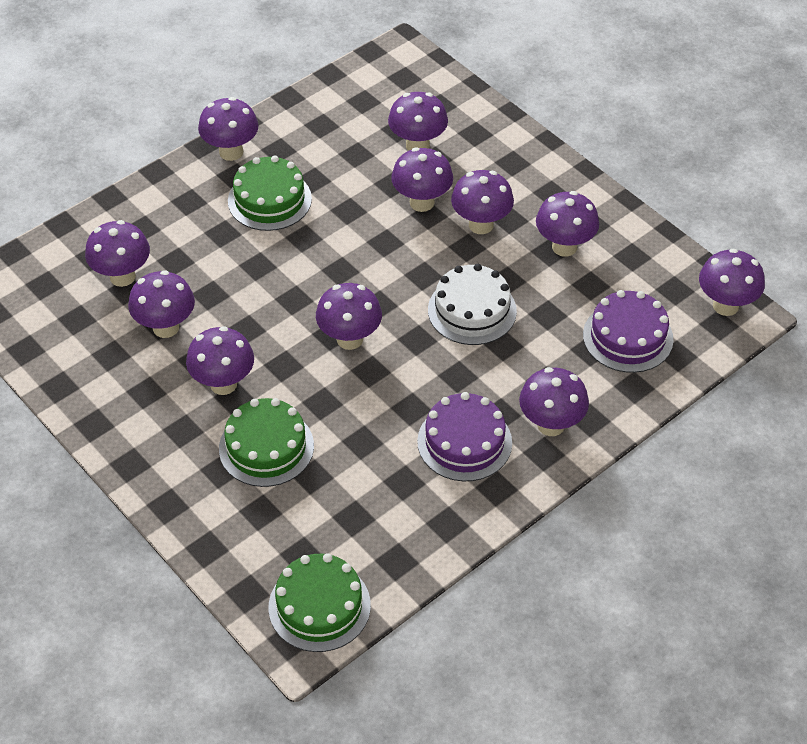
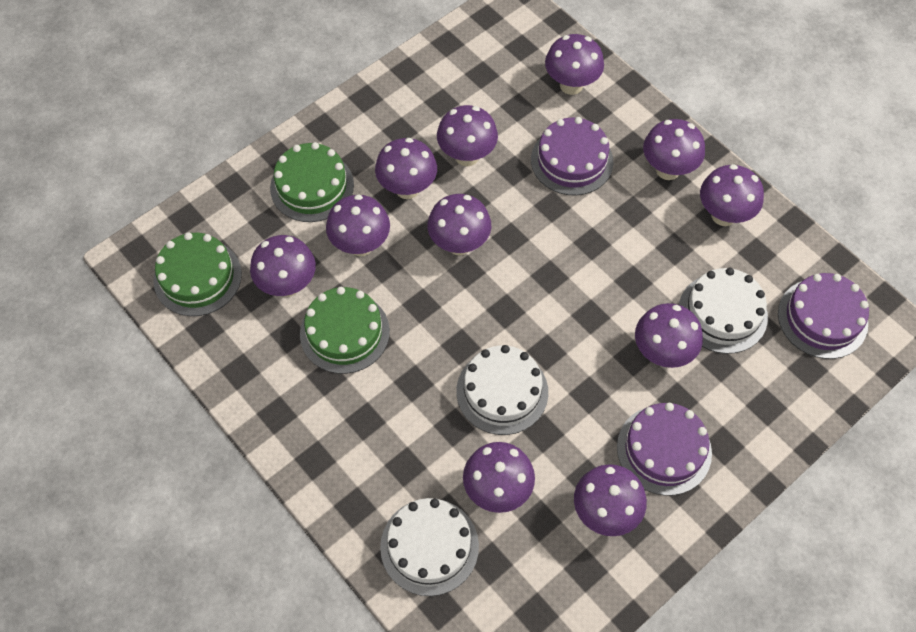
purple cake: [417,392,512,481] [583,290,674,373] = 2 -> [531,117,613,195] [617,403,712,496] [778,273,869,359] = 3
white cake: [428,264,517,345] = 1 -> [380,498,479,596] [456,345,548,435] [679,268,768,354] = 3

